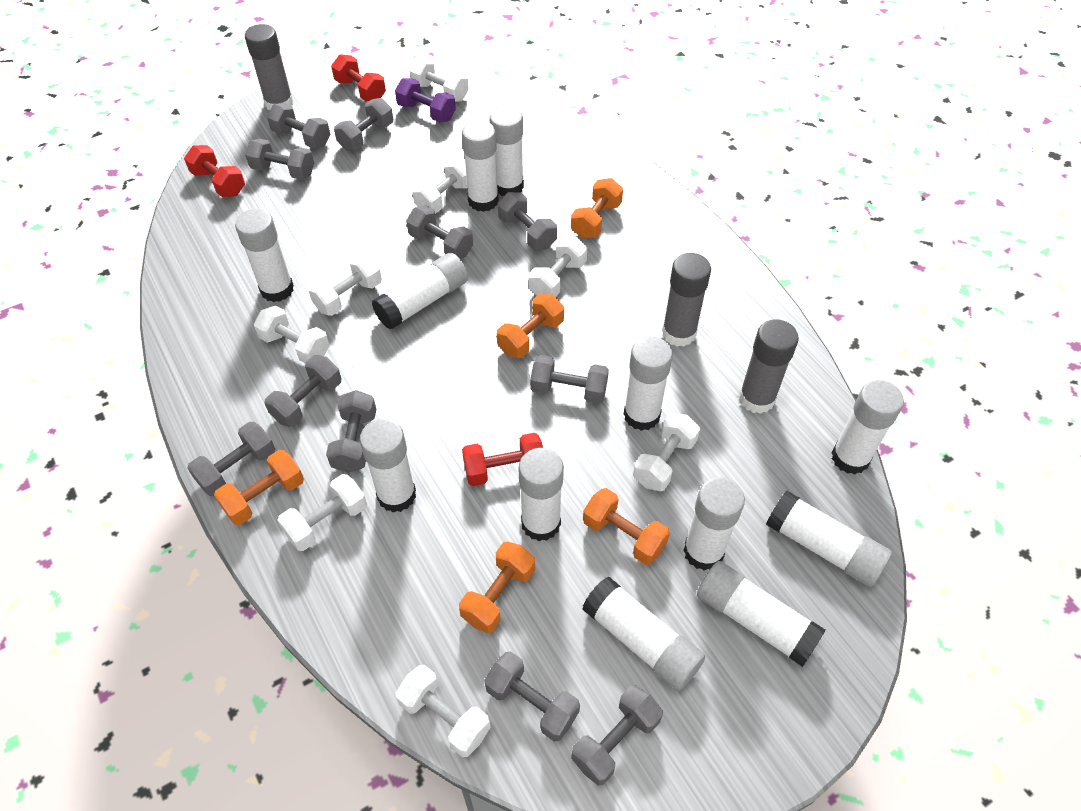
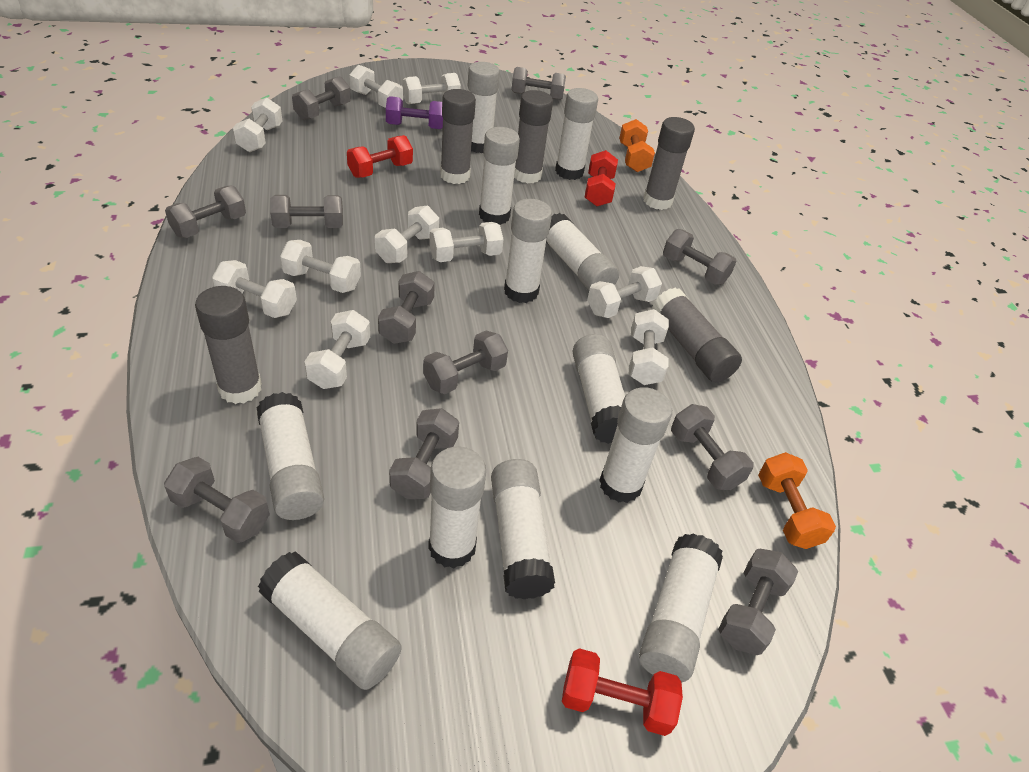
grey glue stick: [245,24,293,110] [662,253,711,347] [739,319,799,414] = 3 -> [195,286,262,404] [440,89,476,184] [514,90,553,184] [643,117,695,210] [652,288,742,382] = 5
orange dumbbell: [214,450,304,525] [459,541,535,633] [497,293,564,358] [571,178,623,239] [583,488,670,565] = 5 -> [619,119,655,172] [758,452,836,549] = 2
white dumbbell: [254,306,330,363] [277,474,367,551] [309,255,382,316] [395,665,491,757] [409,58,469,102] [412,158,468,214] [528,237,587,297] [633,413,700,491] = 8 -> [212,260,297,318] [233,97,282,152] [280,240,361,293] [304,310,370,389] [349,65,403,108] [375,206,439,263] [402,73,461,104] [429,222,504,262] [587,266,662,318] [628,309,669,385] = 10

